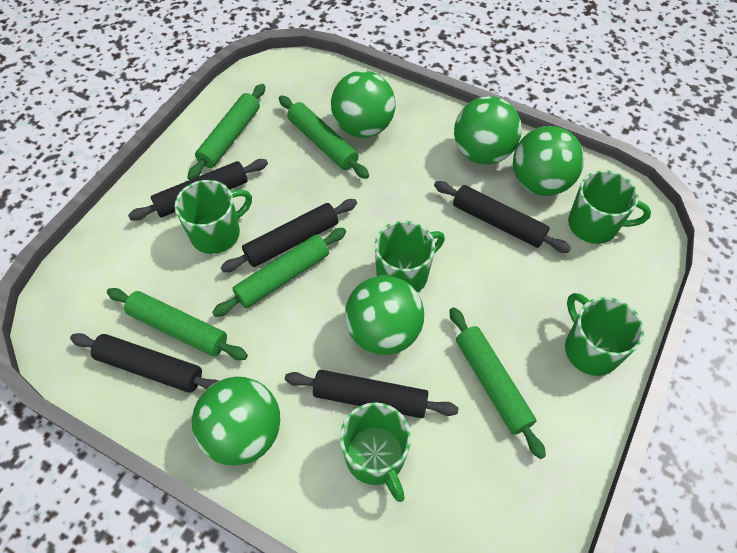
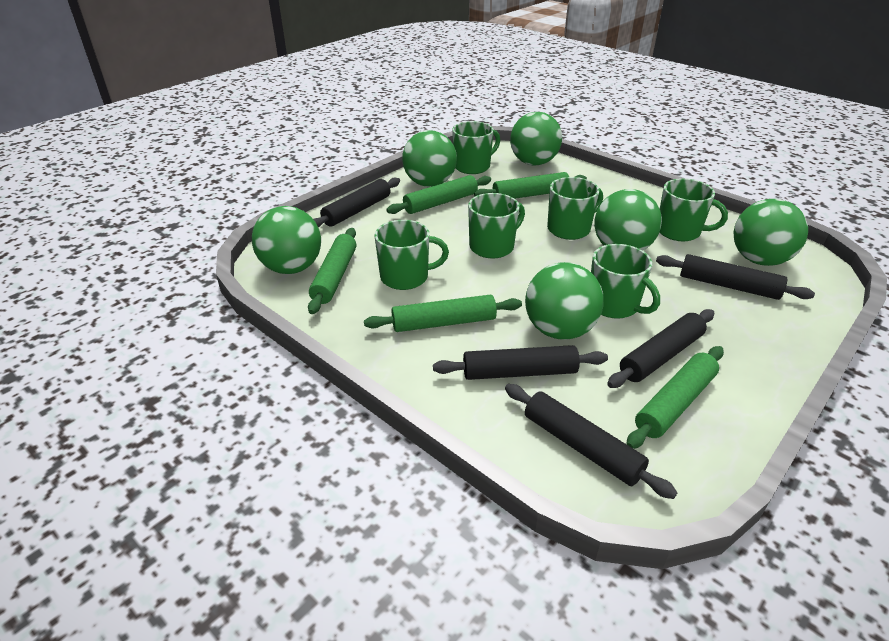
green ball: [192,377,281,466] [331,71,396,138] [345,275,424,355] [454,96,522,165] [513,126,584,196] = 5 -> [252,206,321,274] [402,130,457,187] [510,112,562,165] [525,262,604,340] [594,189,662,251] [733,199,808,266] = 6
green mug: [175,180,252,254] [340,402,411,502] [375,221,445,293] [565,293,644,376] [568,170,651,244] = 5 -> [374,220,449,290] [452,121,500,174] [468,193,525,259] [547,177,603,240] [591,244,660,319] [660,178,728,241] = 6

